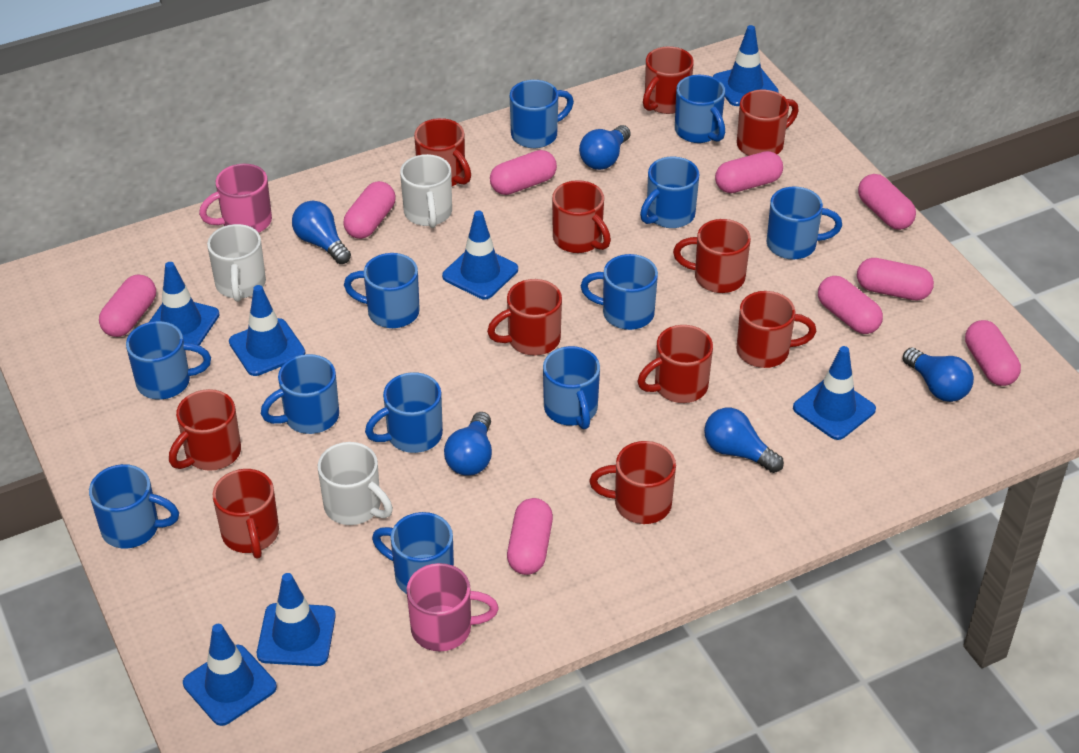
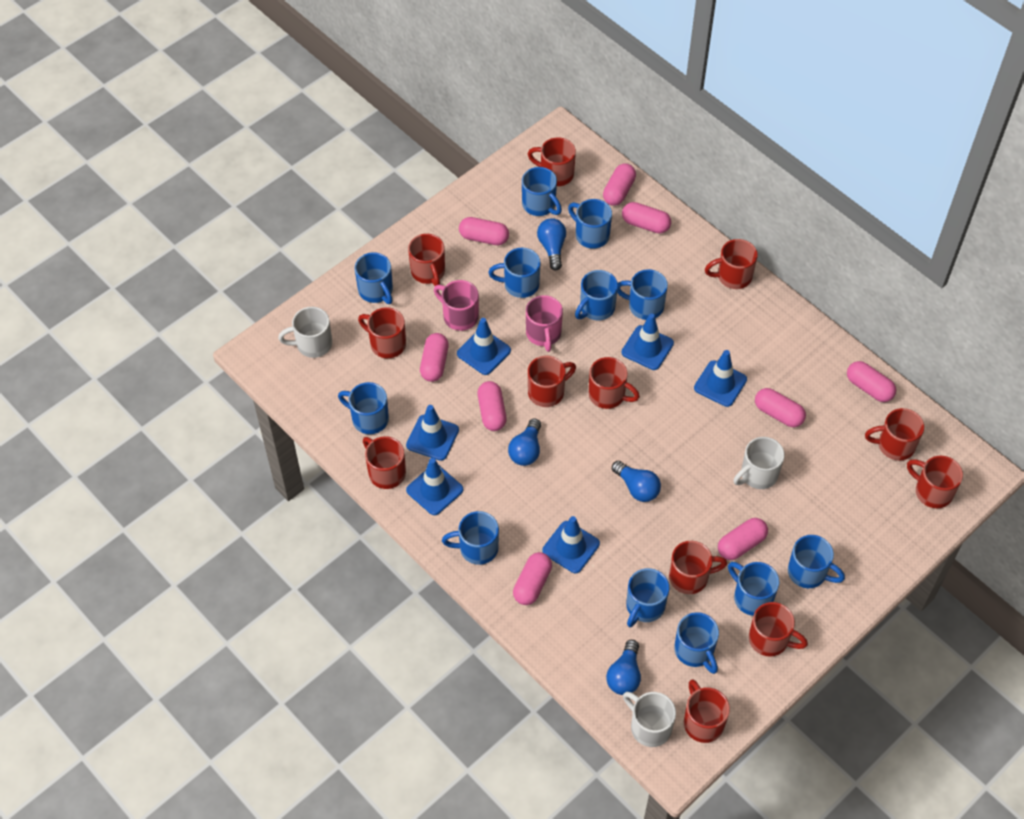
blue light bulb: [292,201,351,264] [444,412,492,476] [579,125,631,170] [704,408,784,473] [903,347,974,402] = 5 -> [508,419,541,466] [537,218,566,270] [606,640,641,695] [612,461,661,502] = 4
blue traffic cone: [149,262,219,345] [183,624,277,726] [229,285,305,376] [257,573,336,666] [442,211,518,299] [713,25,779,106] [793,346,876,440] = 7 -> [406,405,459,461] [406,458,463,515] [457,318,511,375] [542,516,600,573] [622,313,674,370] [694,350,747,407] = 6
red mug: [169,389,241,471] [213,469,279,559] [414,118,471,186] [487,279,562,356] [552,180,611,253] [589,441,676,524] [638,325,713,403] [643,46,694,114] [673,219,751,293] [736,291,816,368] [737,90,799,156] = 11 -> [358,307,406,358] [363,436,406,489] [408,234,445,286] [528,137,576,186] [528,356,576,407] [589,357,640,409] [669,541,727,594] [684,679,730,743] [705,239,758,289] [749,602,808,657] [865,408,924,461] [907,456,963,508] = 12

